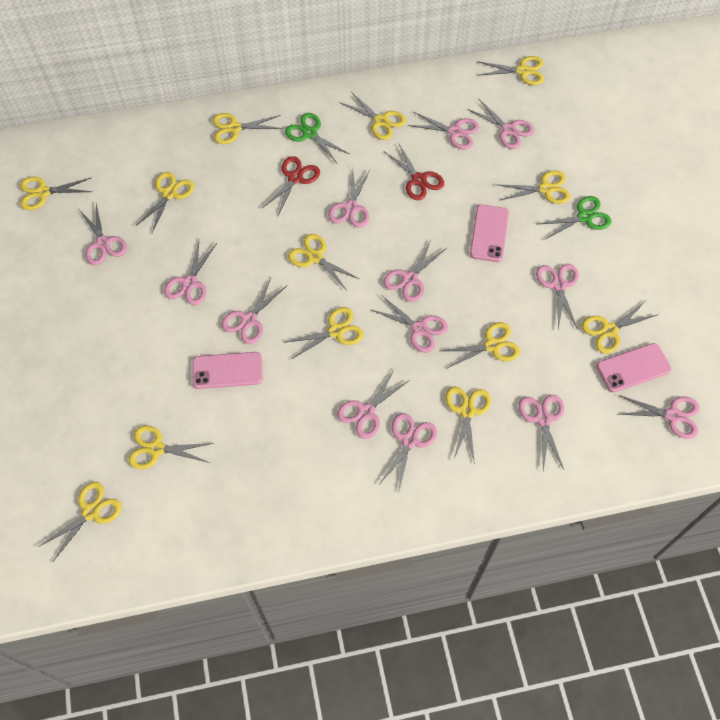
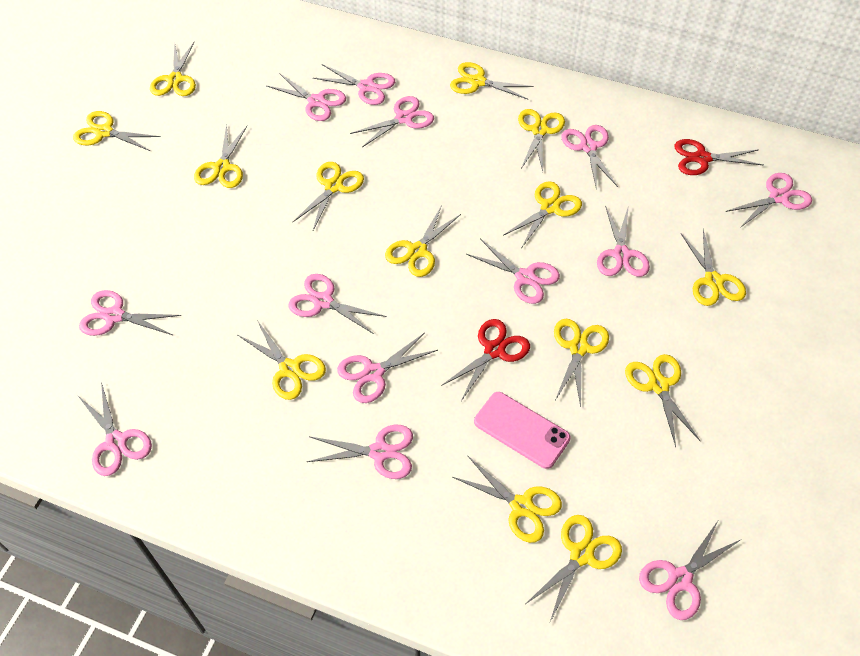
green scissors: [285,113,350,163] [538,196,612,239] = 2 -> none = 0
pink phone: [192,352,263,389] [470,204,509,262] [596,343,671,393] = 3 -> [474,392,571,469] = 1
yellow scissors: [20,177,92,210] [38,482,122,561] [128,425,214,469] [136,172,194,233] [212,113,282,144] [283,307,364,359] [288,234,360,291] [341,92,406,140] [441,322,520,369] [445,387,491,464] [477,56,544,85] [499,170,570,204] [582,302,659,354] = 13 -> [73,111,161,151] [150,42,196,96] [194,124,247,188] [238,320,326,400] [293,162,364,230] [385,205,461,277] [450,62,534,99] [453,455,562,543] [503,181,582,247] [518,109,565,171] [527,515,622,622] [554,319,609,407] [625,354,701,447] [681,229,746,306] = 14

